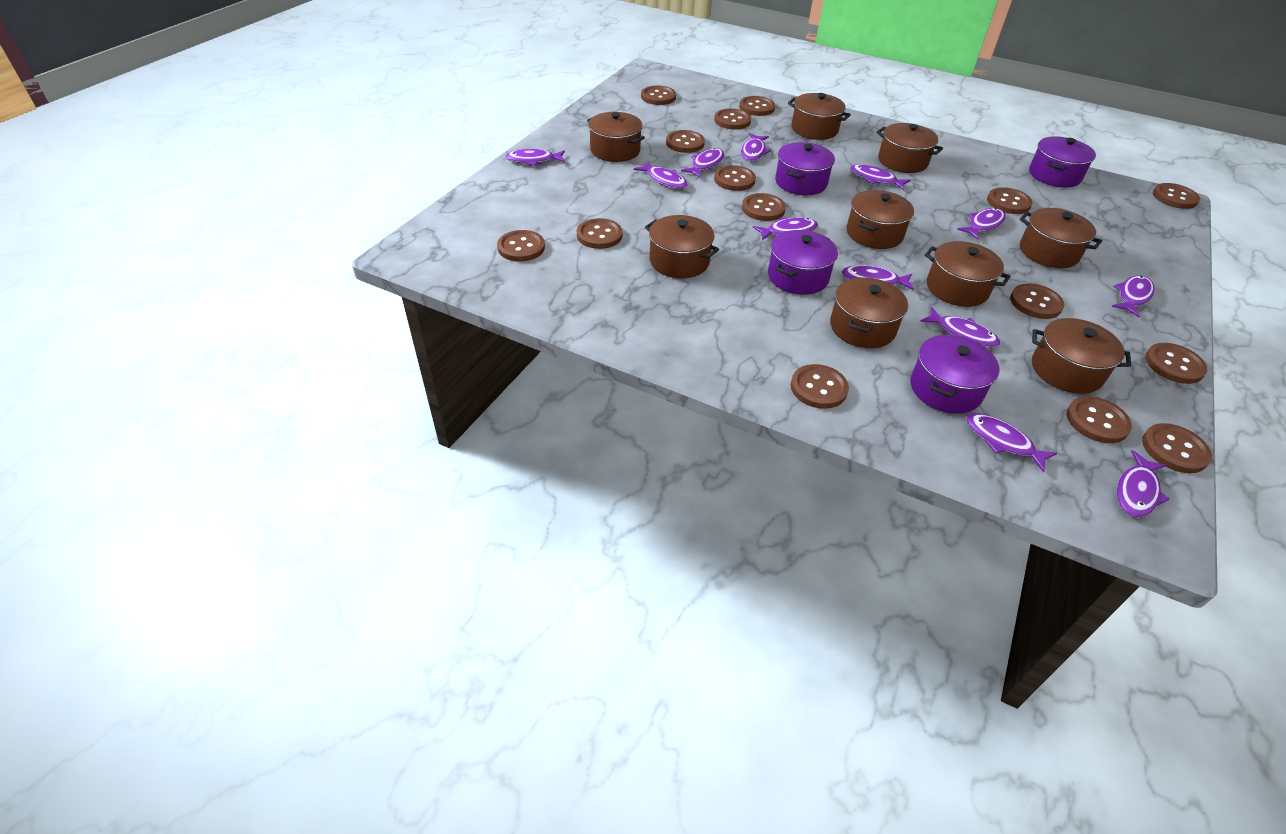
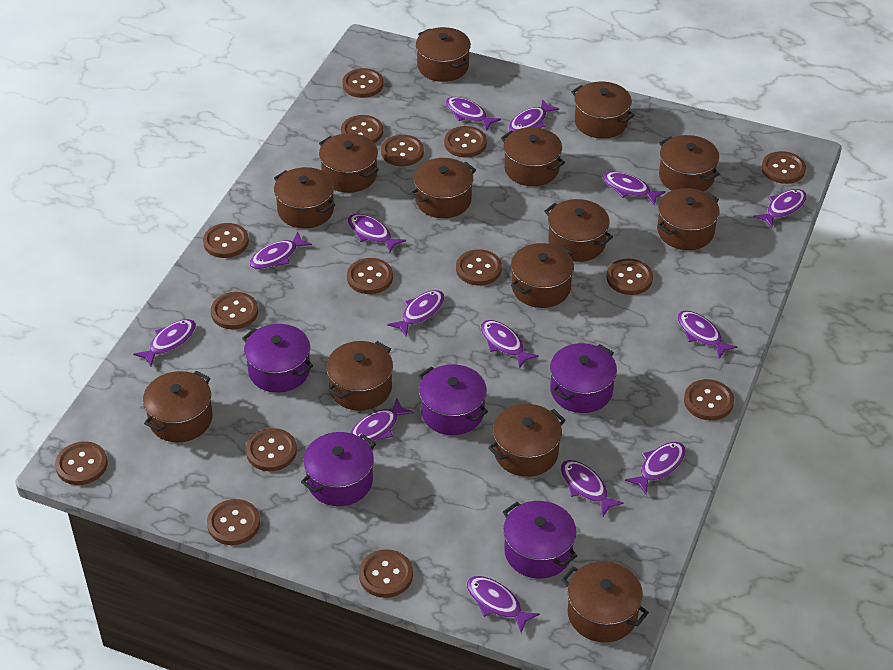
brown pot: [587,112,645,162] [645,215,719,278] [788,93,851,140] [830,277,908,348] [847,190,914,249] [877,123,943,173] [925,241,1011,307] [1020,208,1102,268] [1032,318,1131,394] = 9 -> [143,371,213,442] [274,167,335,228] [319,133,379,193] [326,341,393,411] [410,158,476,218] [416,27,471,82] [488,404,566,477] [501,127,565,186] [511,243,574,308] [544,199,613,262] [561,561,649,642] [571,81,635,139] [657,188,720,250] [659,135,720,192] = 14
purple fish: [505,149,565,166] [634,161,688,189] [681,148,724,178] [741,133,771,161] [753,217,818,240] [842,265,914,290] [850,165,911,190] [920,307,1000,347] [957,208,1006,240] [966,413,1057,473] [1111,275,1154,317] [1117,450,1169,517] = 12 -> [133,319,196,367] [249,232,312,269] [348,214,406,253] [350,398,414,444] [387,290,445,337] [445,97,501,130] [467,576,540,633] [481,320,539,369] [508,99,559,132] [561,460,624,516] [603,172,666,206] [625,442,686,495] [677,311,737,359] [753,189,807,228] = 14
purple pot: [768,230,838,295] [775,142,835,195] [910,335,999,414] [1029,136,1096,188] = 4 -> [242,324,313,393] [301,432,376,506] [418,364,488,435] [503,501,577,579] [550,343,617,413] = 5

